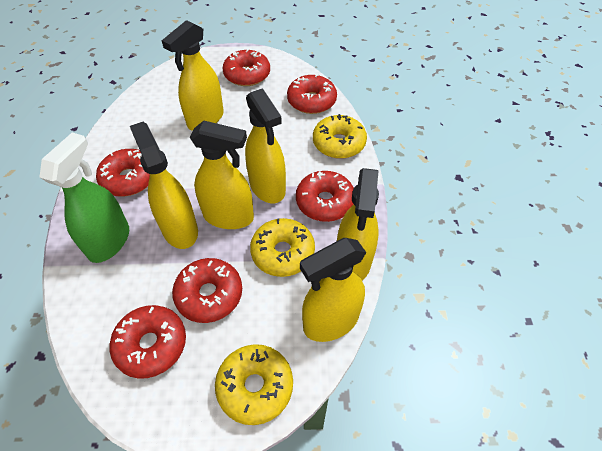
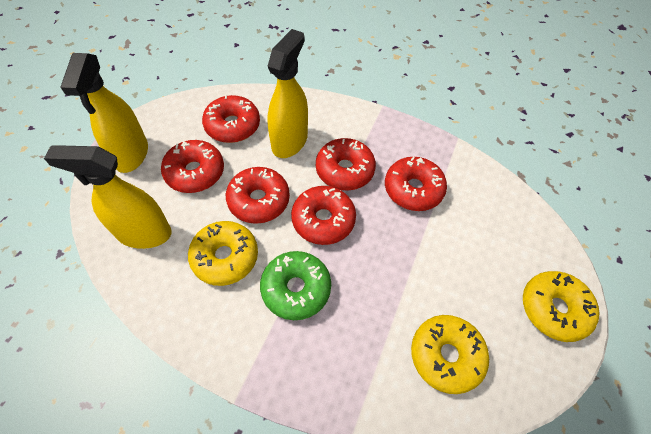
green donut: none = 0 -> [260,251,331,320] = 1
green spray bottle: [39,133,129,263] = 1 -> none = 0
yellow spray bottle: [130,122,198,249] [162,20,224,131] [190,121,254,229] [245,88,286,203] [300,238,367,342] [337,168,379,280] = 6 -> [44,145,172,249] [60,53,148,173] [267,29,308,158] = 3

